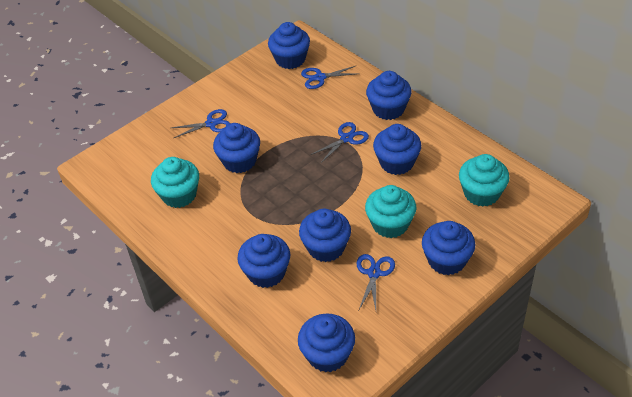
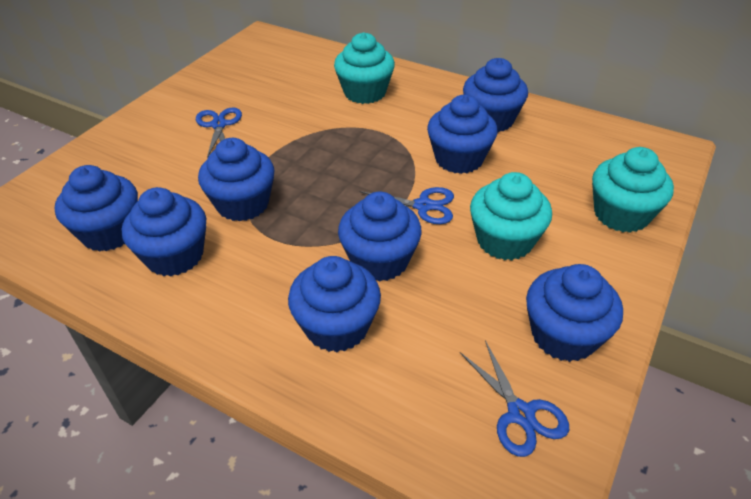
blue scissors: [171,109,231,138] [301,66,357,89] [311,122,369,163] [356,254,395,310] = 4 -> [196,107,242,158] [359,187,454,224] [460,340,569,457] = 3

